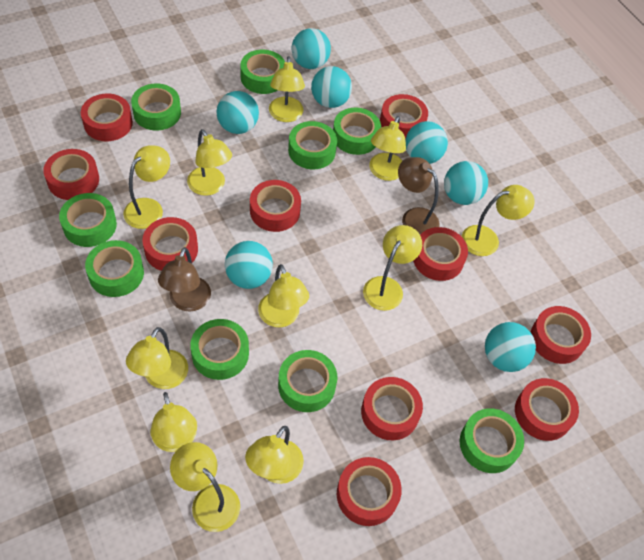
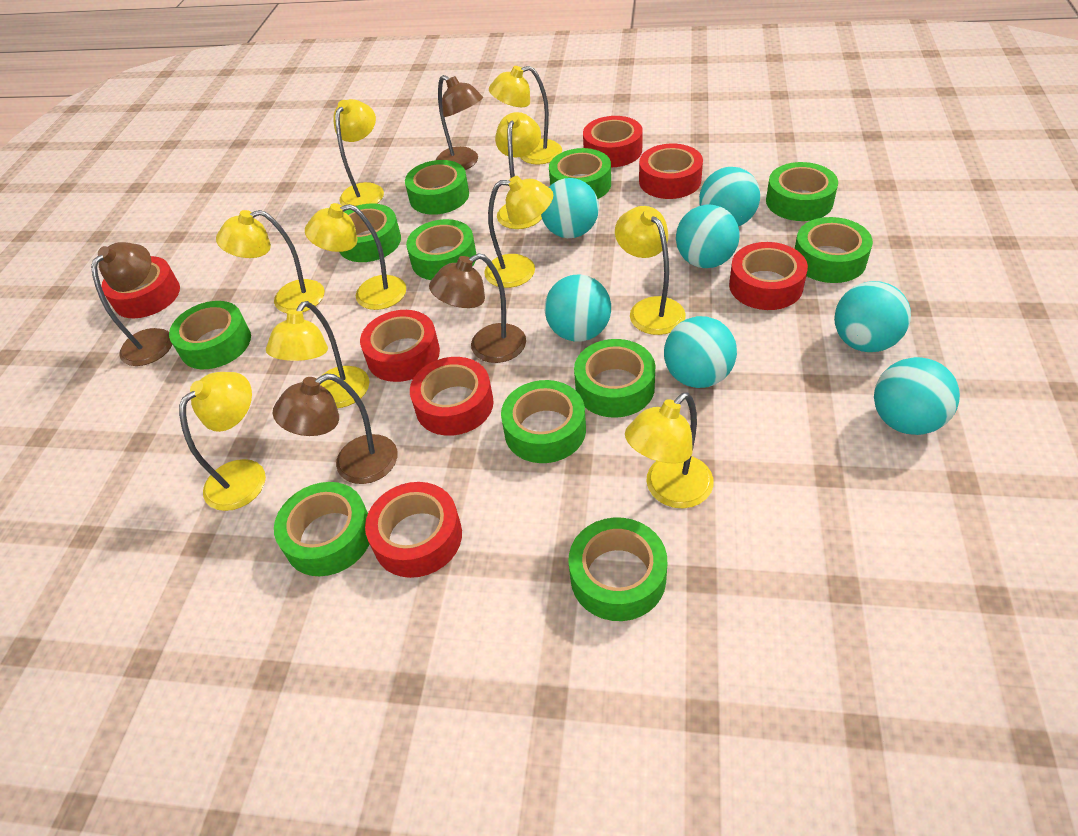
brown lamp: [158,247,211,311] [398,157,440,234] = 2 -> [91,242,172,366] [273,374,398,484] [429,253,526,363] [436,75,483,170] = 4
green tape: [59,193,117,247] [85,240,144,297] [131,83,181,130] [190,319,249,380] [240,50,285,94] [278,350,337,412] [288,121,337,169] [333,108,381,155] [460,408,524,473] = 9 -> [169,301,251,369] [274,482,369,576] [340,203,401,262] [405,160,469,215] [406,219,476,280] [501,380,586,463] [549,148,611,199] [568,518,667,621] [574,339,655,418] [766,162,838,221] [795,217,873,283] = 11
red tape: [43,149,99,200] [81,94,133,141] [142,217,198,271] [250,180,301,232] [337,457,402,526] [361,377,423,440] [380,94,428,140] [413,227,468,281] [515,378,579,441] [531,306,591,364] = 10 -> [101,256,180,318] [360,310,440,382] [365,482,462,578] [410,357,493,436] [583,116,643,167] [639,143,703,199] [729,242,808,310] = 7
yellow lamp: [123,146,170,229] [126,327,188,389] [150,392,197,452] [170,442,240,532] [187,129,232,196] [245,426,304,484] [258,264,309,327] [269,56,305,122] [363,225,422,311] [369,116,406,181] [461,185,535,256] = 11 -> [179,372,266,511] [216,210,325,313] [266,301,369,408] [305,203,406,310] [333,99,384,206] [484,176,553,288] [489,66,562,164] [495,112,542,229] [615,206,686,335] [625,392,714,508] = 10

